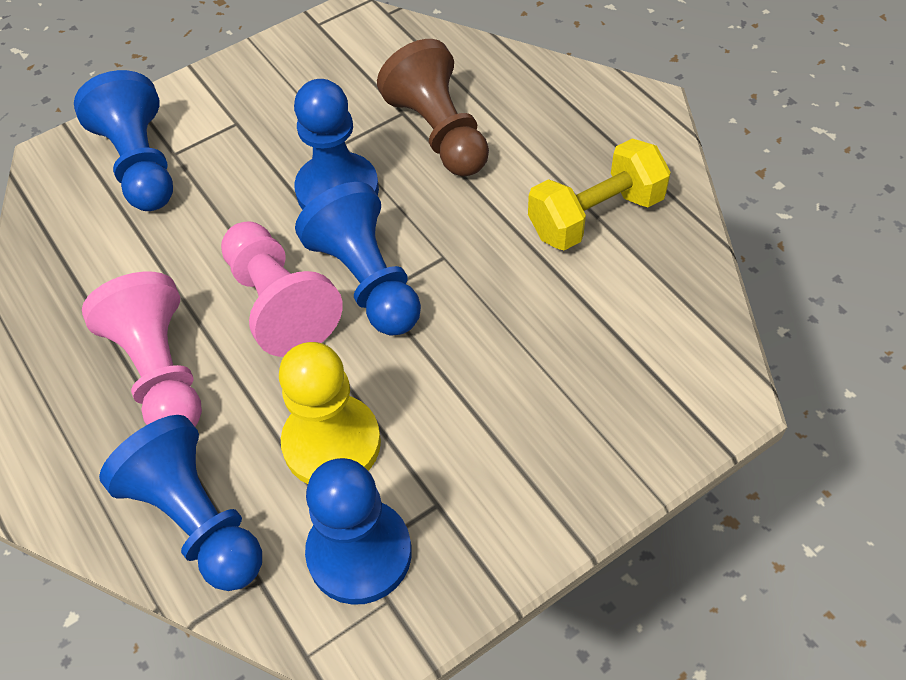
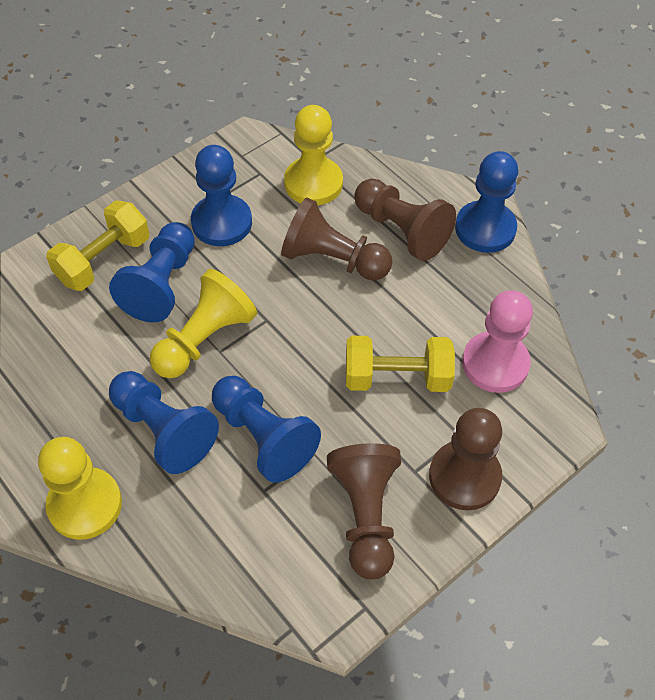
brown pawn: [377,39,489,176] = 1 -> [281,197,392,280] [327,443,401,579] [354,179,456,261] [429,408,502,510] = 4
pink pawn: [82,272,202,426] [221,221,343,357] = 2 -> [462,290,533,393] = 1
yellow dumbbell: [528,138,671,250] = 1 -> [46,200,149,291] [346,336,455,392] = 2
yellow pawn: [279,342,381,484] = 1 -> [38,437,122,540] [150,269,257,378] [284,105,343,205] = 3

